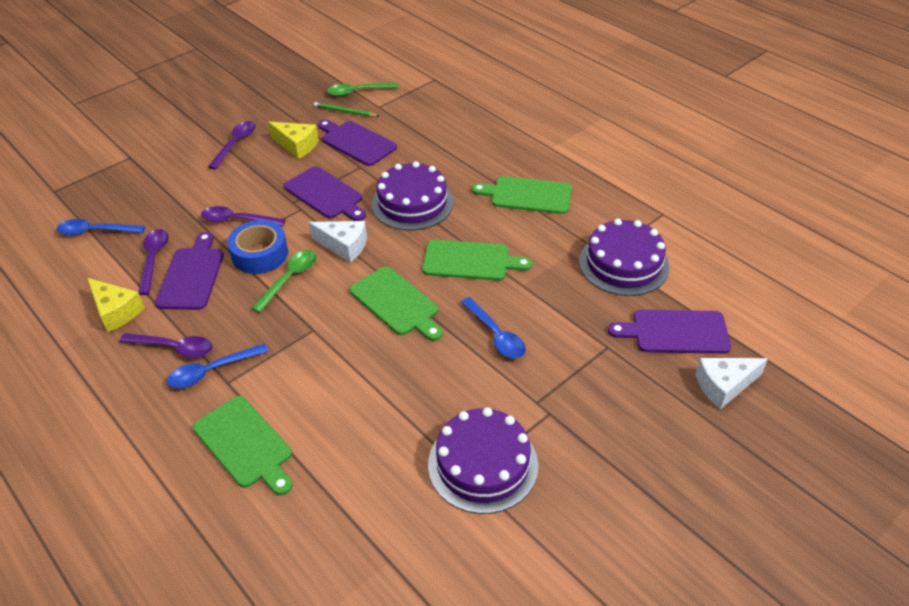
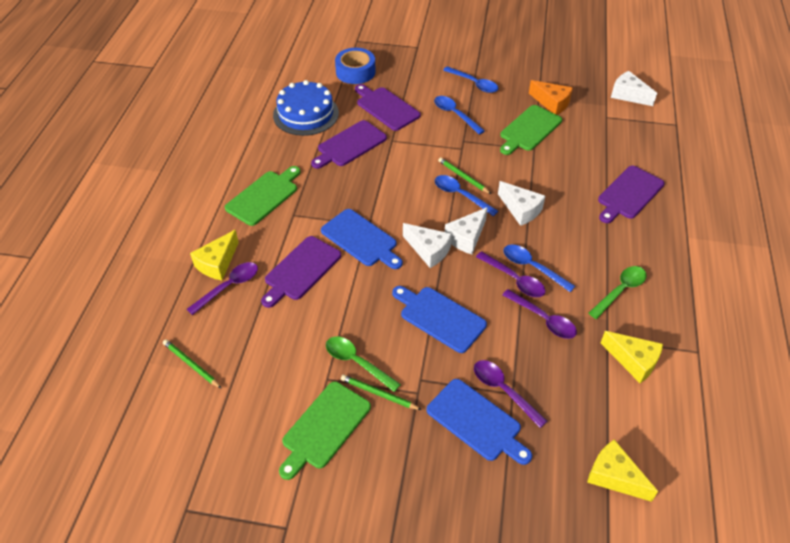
blue cake: none = 0 -> [273,80,339,136] = 1
blue cutting board: none = 0 -> [321,209,403,269] [392,286,487,353] [427,379,532,465] = 3
blue spoon: [57,219,145,236] [167,343,269,388] [461,297,526,358] = 3 -> [434,96,485,135] [435,175,498,216] [443,66,498,93] [504,245,575,292] = 4
green cutting board: [193,396,292,495] [350,266,443,341] [422,239,532,281] [472,176,572,214] = 4 -> [225,166,300,226] [279,382,371,480] [500,105,562,155] = 3
green pencil: [314,102,380,117] = 1 -> [163,339,222,389] [341,375,422,410] [438,157,491,194] = 3
orange cheese: none = 0 -> [529,80,573,115] = 1
purple cake: [372,161,454,230] [428,407,538,514] [579,219,669,296] = 3 -> none = 0
white cheese: [309,221,367,263] [695,358,768,409] = 2 -> [403,223,452,268] [445,207,488,254] [498,181,545,226] [611,71,657,106] = 4
yellow cheese: [87,278,145,332] [268,122,319,159] = 2 -> [190,230,239,280] [587,440,658,502] [601,331,663,383] = 3

